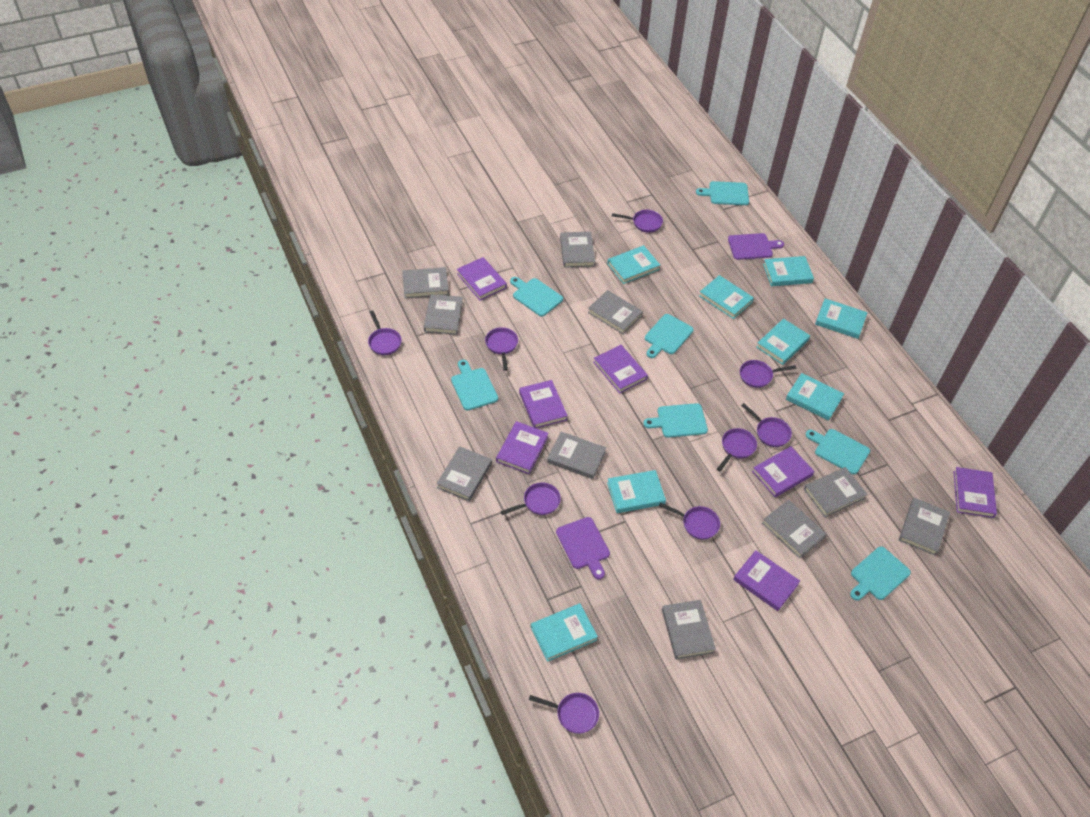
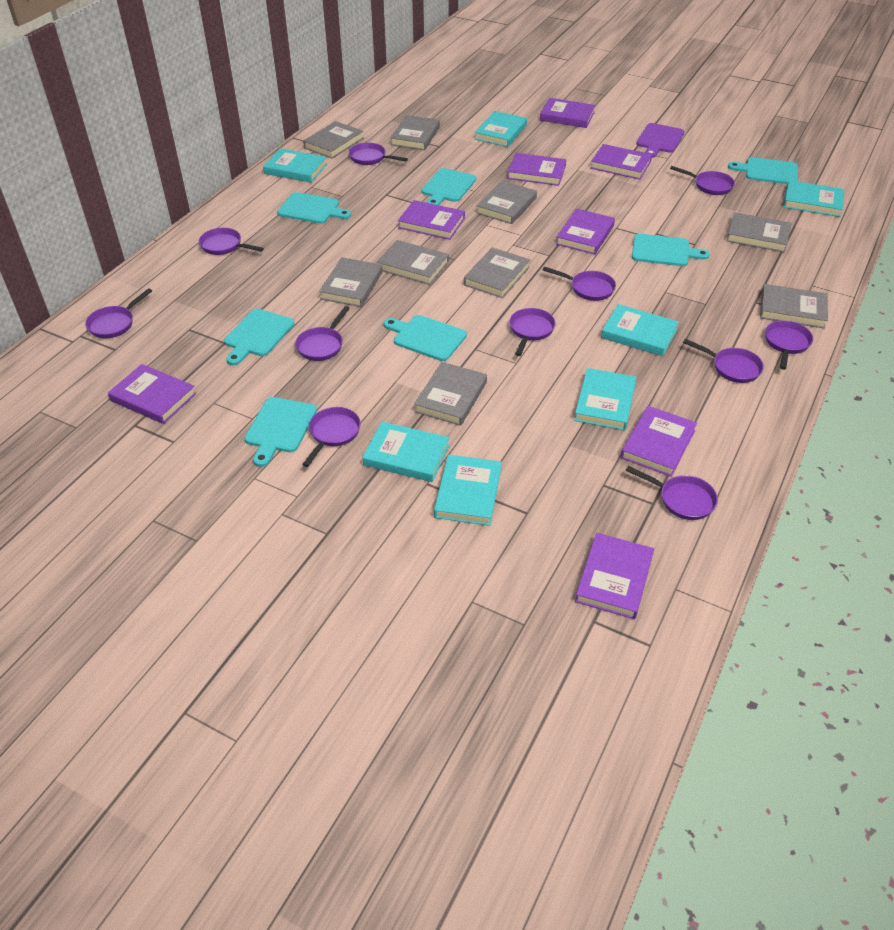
grey book: [402,267,449,298] [424,294,463,335] [436,446,492,501] [547,432,606,479] [560,232,595,268] [588,290,643,334] [662,600,716,659] [762,500,826,558] [804,467,867,517] [899,498,950,556] = 10 -> [303,121,364,159] [319,257,383,307] [377,240,449,285] [390,115,440,150] [414,362,487,426] [464,247,530,298] [477,181,537,224] [726,212,792,252] [760,284,828,329] = 9
purple book: [457,257,507,301] [496,421,549,474] [519,380,568,428] [593,345,648,393] [733,550,800,611] [752,446,815,497] [953,467,997,518] = 7 -> [108,364,197,424] [398,200,465,240] [507,153,566,186] [540,98,596,128] [556,208,615,255] [575,533,654,619] [590,144,652,180] [621,406,697,477] = 8
purple cutting board: [556,517,610,579] [728,233,784,260] = 2 -> [636,123,684,158] = 1
purple pan: [368,310,402,355] [485,327,518,371] [501,483,561,515] [529,693,599,734] [612,210,663,233] [659,503,720,540] [717,428,757,471] [740,360,796,388] [741,403,792,447] = 9 -> [85,288,152,338] [199,228,264,255] [295,306,350,361] [302,407,361,467] [349,143,408,165] [509,308,555,356] [543,266,616,301] [626,466,718,520] [670,166,735,195] [683,339,764,383] [765,320,813,370] = 11
turquoise book: [531,603,598,662] [607,245,660,284] [607,470,666,513] [699,275,754,319] [756,318,810,365] [763,256,814,286] [786,373,844,421] [815,298,868,339] = 8 -> [263,148,327,183] [362,422,450,482] [434,455,502,526] [475,111,527,147] [574,368,636,430] [601,304,679,356] [783,180,844,217] = 7

